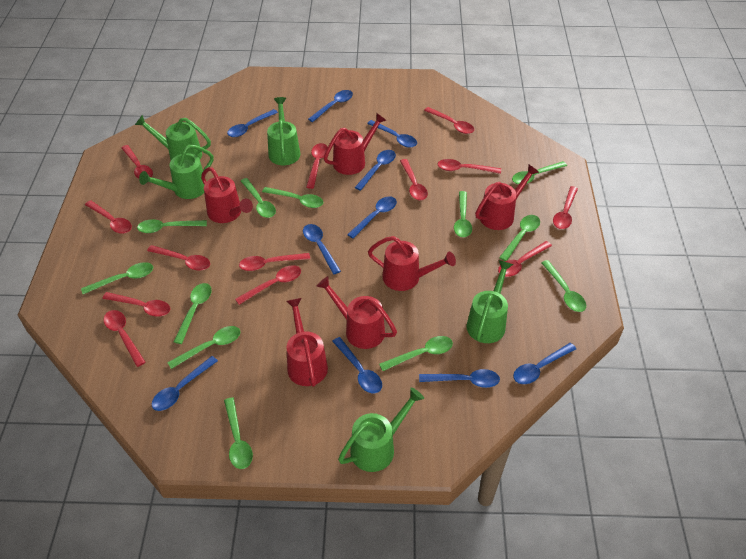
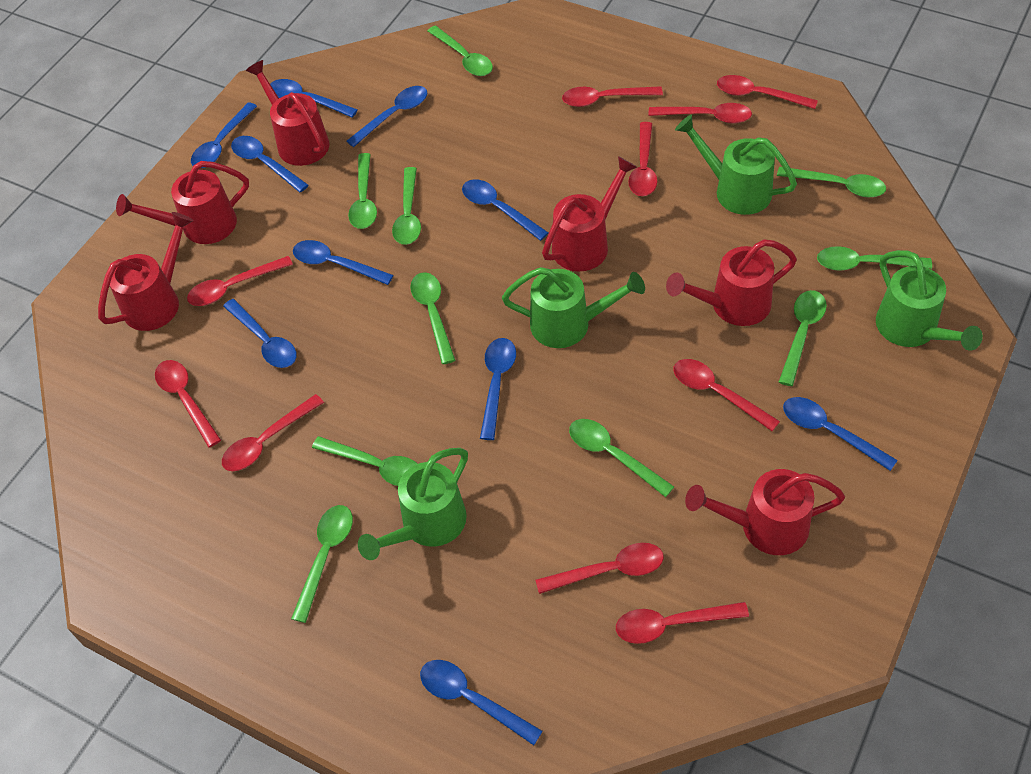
green spoon: [81,262,153,294] [137,219,207,233] [167,326,240,369] [174,283,212,344] [224,397,253,469] [241,178,276,218] [262,187,324,208] [379,336,453,371] [454,191,472,237] [499,215,540,261] [512,161,567,184] [541,260,586,312] = 12 -> [291,505,353,623] [312,436,417,486] [348,153,377,229] [392,167,421,245] [410,272,455,364] [428,26,493,76] [569,419,674,497] [777,167,886,197] [779,290,827,386] [817,246,932,271] = 10
green watering can: [135,115,211,160] [139,145,213,199] [267,97,300,165] [338,388,424,472] [466,260,513,343] = 5 -> [358,448,468,560] [502,267,645,348] [675,115,797,215] [876,250,983,351] = 4
red spoon: [85,200,132,234] [102,292,170,317] [104,310,145,367] [121,145,153,179] [147,245,210,271] [235,265,301,305] [239,253,310,271] [306,143,328,189] [400,159,428,200] [424,107,474,134] [438,159,501,174] [498,241,552,277] [553,186,578,229] = 13 -> [155,360,221,447] [187,256,293,306] [222,394,324,471] [535,543,664,594] [562,86,663,107] [616,602,749,644] [628,122,657,196] [648,103,752,124] [674,359,780,431] [717,75,818,109] = 10

